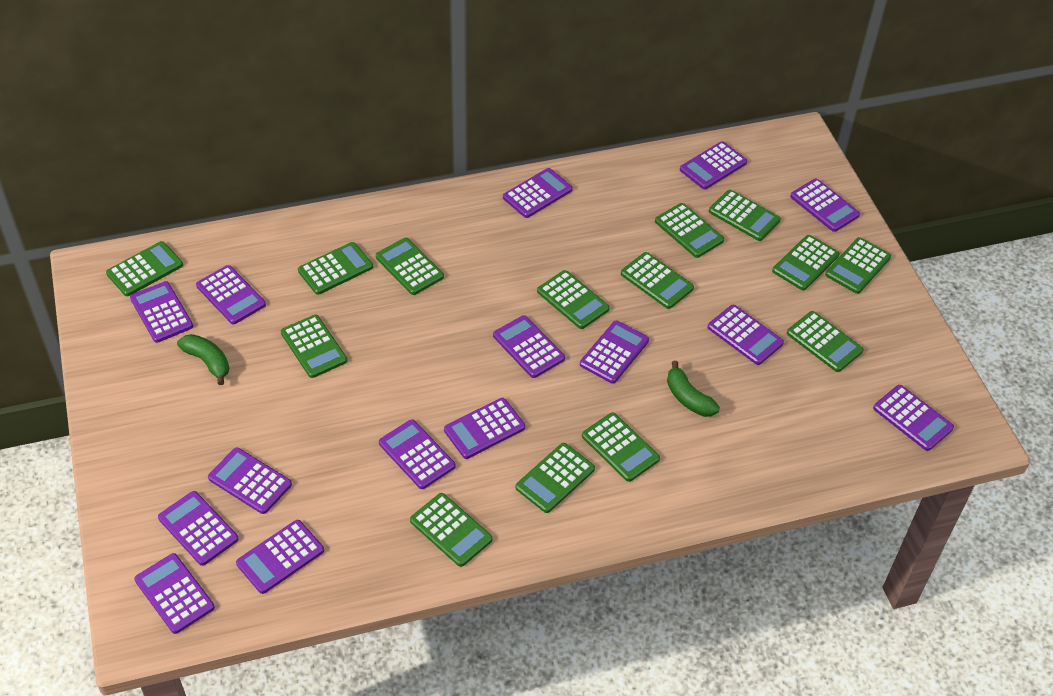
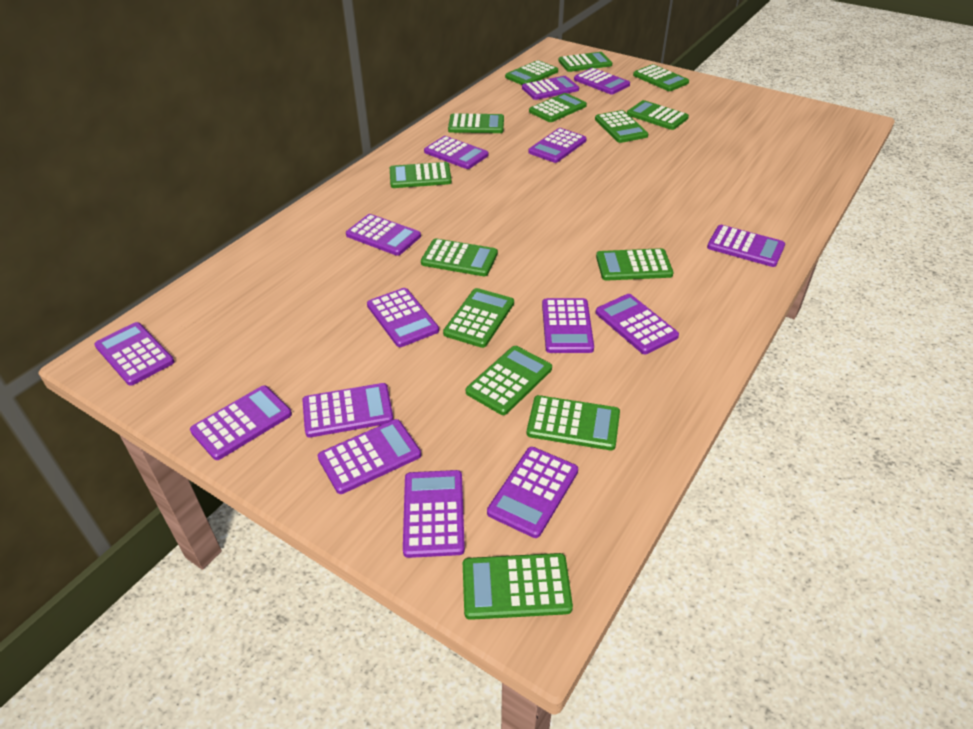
green banana: [177,334,229,385] [667,361,720,417] = 2 -> none = 0

